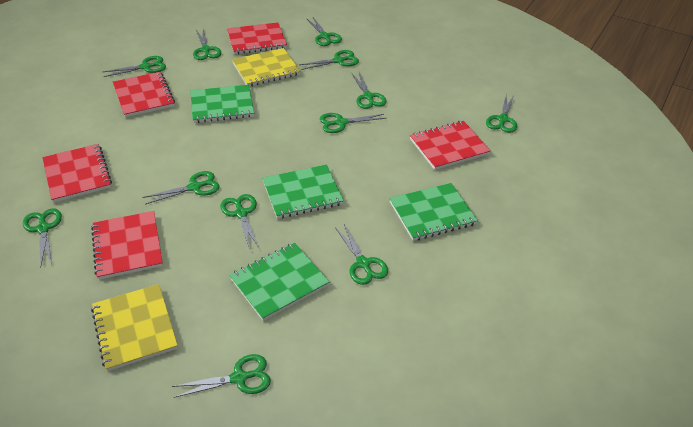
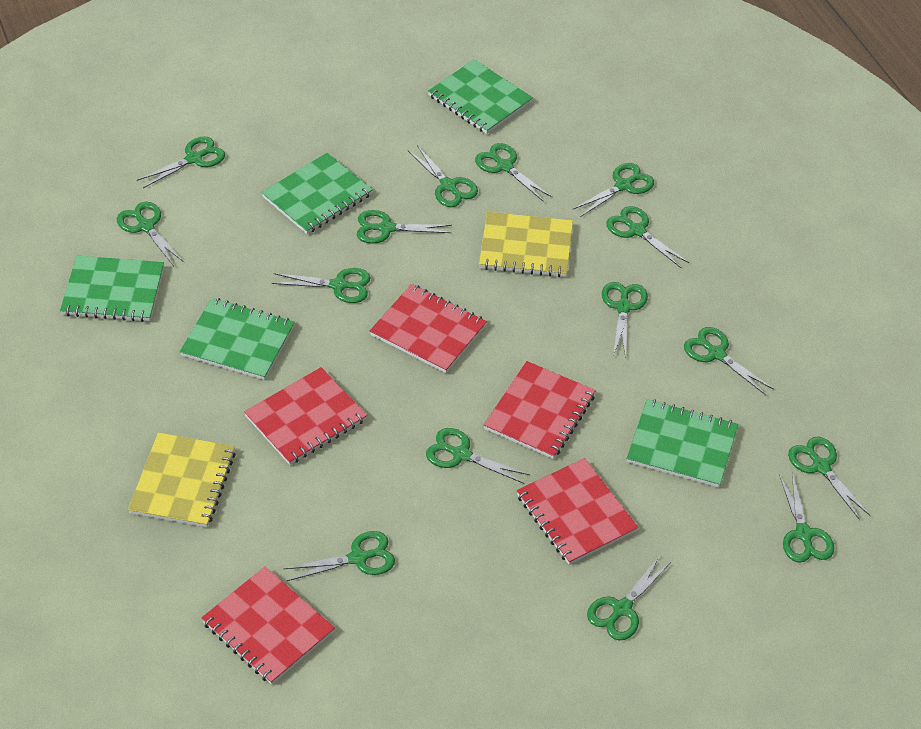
green notebook: [190,85,254,123] [229,243,330,321] [262,165,344,219] [389,183,478,241] = 4 -> [60,255,164,322] [180,298,295,380] [261,153,373,234] [428,59,533,134] [626,399,738,488] = 5
green scissors: [23,209,62,268] [103,56,166,77] [142,171,220,204] [172,354,271,398] [193,29,221,60] [220,194,260,250] [300,50,359,70] [306,17,342,46] [320,113,387,133] [335,224,388,285] [352,72,386,109] [486,94,517,133] = 12 -> [117,202,185,266] [137,136,225,188] [272,268,371,303] [284,531,395,581] [357,210,452,244] [408,145,478,207] [426,428,530,484] [475,143,552,202] [573,163,654,216] [587,556,672,640] [602,282,648,358] [606,206,689,268] [684,327,774,395] [779,473,834,563] [788,437,871,520] = 15

